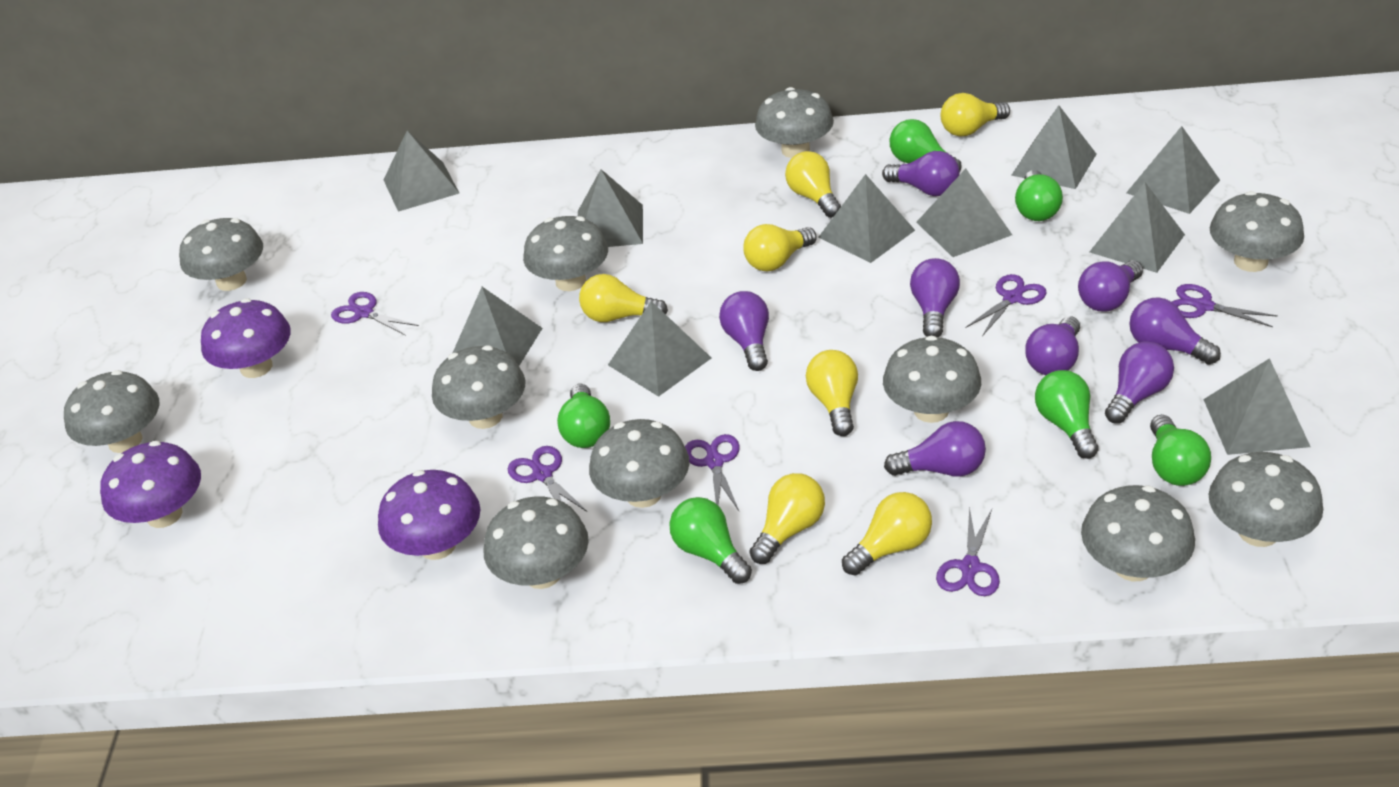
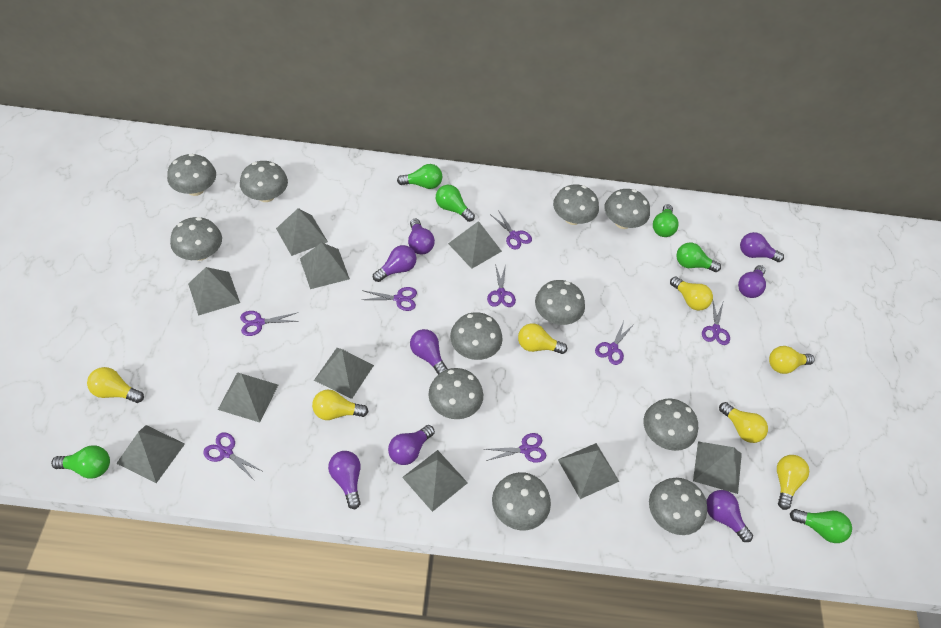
purple mushroom: [100,441,201,528] [201,298,291,378] [378,470,480,560] = 3 -> none = 0
purple scissors: [331,292,419,336] [508,446,588,512] [685,434,740,511] [936,507,1000,596] [966,274,1047,336] [1172,284,1278,327] = 6 -> [203,432,264,480] [240,311,299,336] [362,287,417,311] [485,433,546,463] [487,264,516,307] [490,210,532,249] [595,321,634,365] [702,301,730,345] = 8

